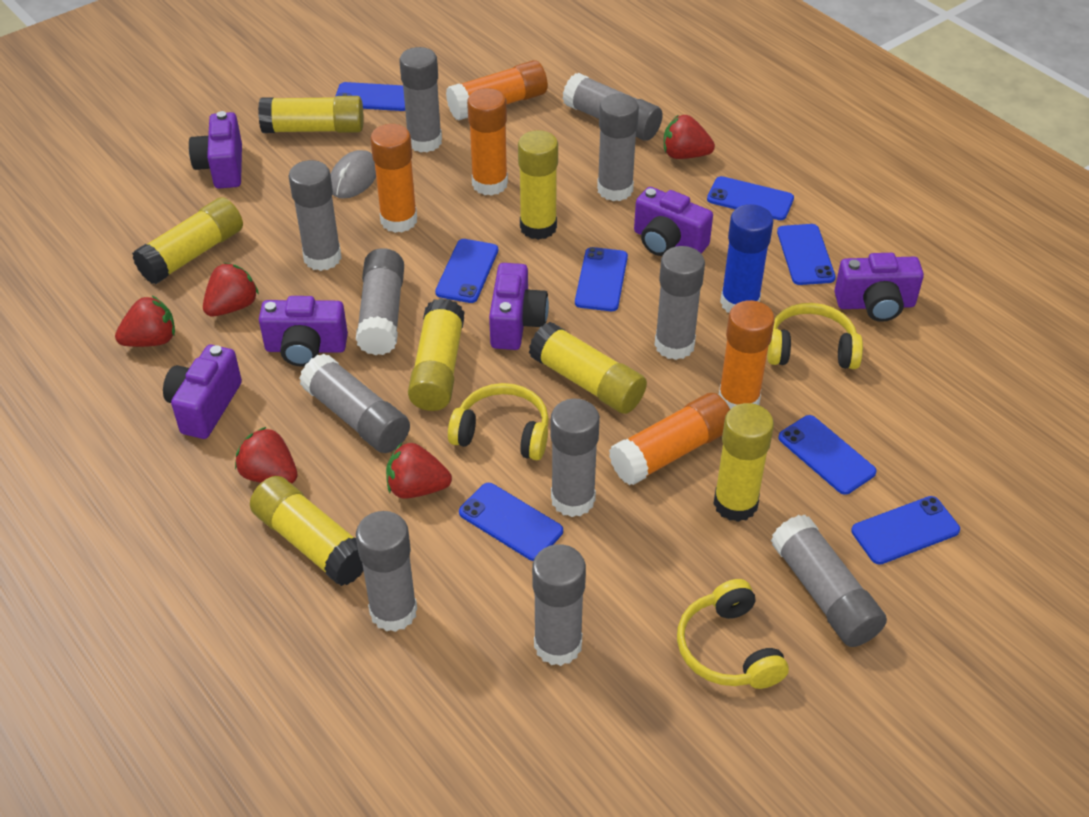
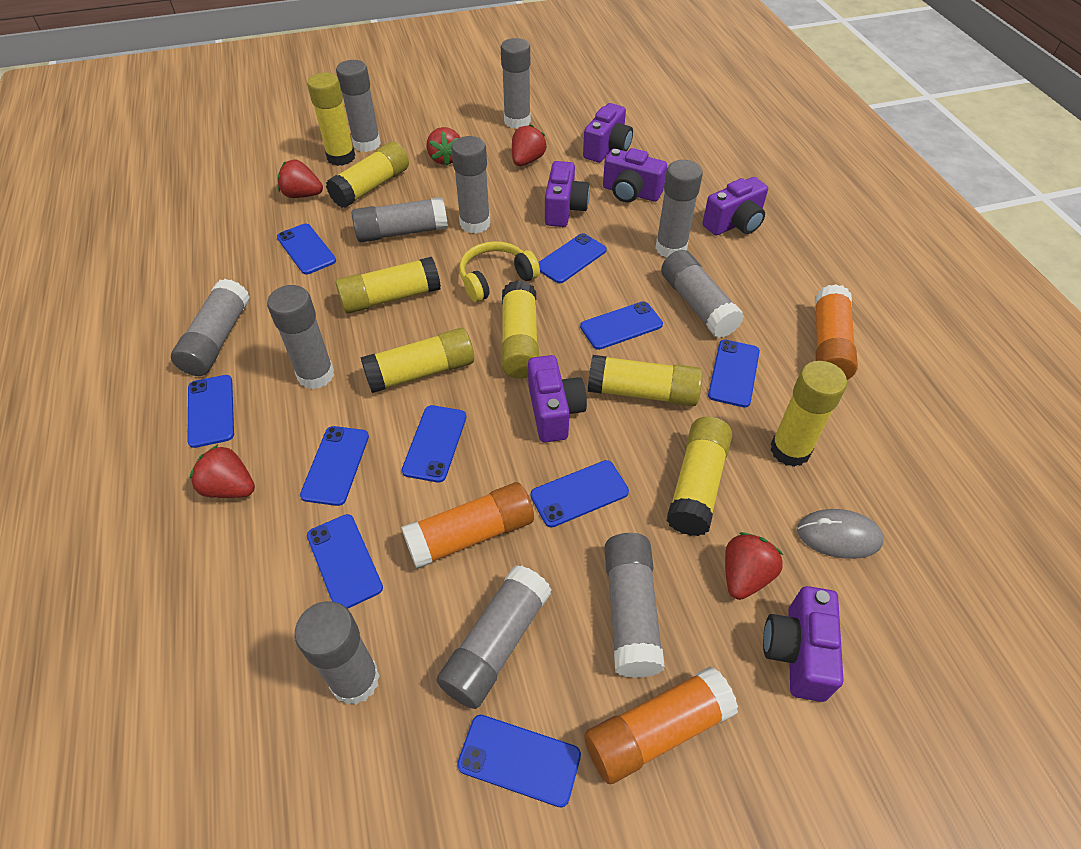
blue glue stick: [720,204,774,313] = 1 -> none = 0
blue phone: [335,82,405,111] [435,239,498,303] [459,483,563,561] [575,247,628,311] [707,176,794,220] [777,224,836,285] [778,415,877,495] [851,496,960,565] = 8 -> [187,375,234,448] [277,224,336,275] [300,426,369,506] [307,514,383,609] [402,405,467,483] [457,715,581,808] [530,460,629,527] [538,233,607,283] [580,301,663,350] [708,340,760,407] = 10
orange glue stick: [370,124,417,233] [446,60,548,121] [467,88,508,196] [609,393,730,485] [719,300,775,409] = 5 -> [401,482,534,569] [584,667,738,784] [815,284,858,380] = 3
yellow glue stick: [132,197,243,284] [250,476,364,586] [258,96,364,133] [408,298,465,411] [518,130,558,240] [529,322,647,414] [713,403,774,522] = 7 -> [307,72,355,166] [326,142,409,208] [335,257,441,314] [361,328,474,393] [501,280,539,379] [588,355,702,406] [667,417,732,536] [771,361,847,467] = 8
yellow headphones: [448,383,549,460] [677,579,789,689] [767,303,863,369] = 3 -> [459,241,540,302] = 1

